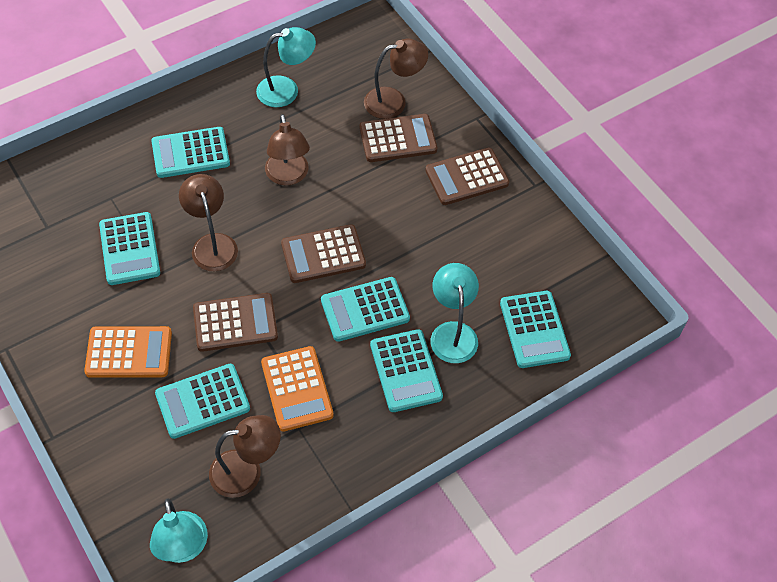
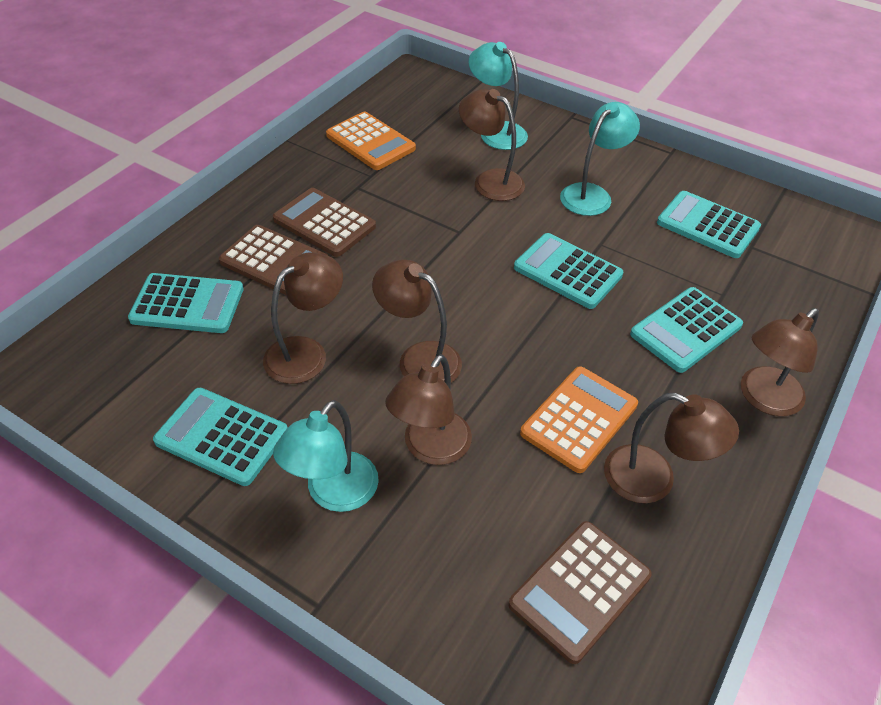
brown calculator: [193,293,278,352] [281,224,366,283] [359,114,437,162] [425,148,509,205] = 4 -> [219,225,328,295] [273,188,376,257] [508,521,652,664] = 3
brown lamp: [179,174,238,271] [209,415,281,498] [265,114,310,185] [364,39,428,119] = 4 -> [263,252,343,384] [372,259,462,383] [385,354,472,465] [459,89,525,201] [604,393,739,503] [741,308,819,416] = 6
turquoise calculator: [99,212,160,285] [151,127,230,178] [155,364,250,439] [321,277,410,342] [370,329,443,412] [500,291,571,368] = 6 -> [128,273,244,333] [153,388,288,486] [514,233,623,309] [630,287,743,373] [657,191,761,258] = 5

